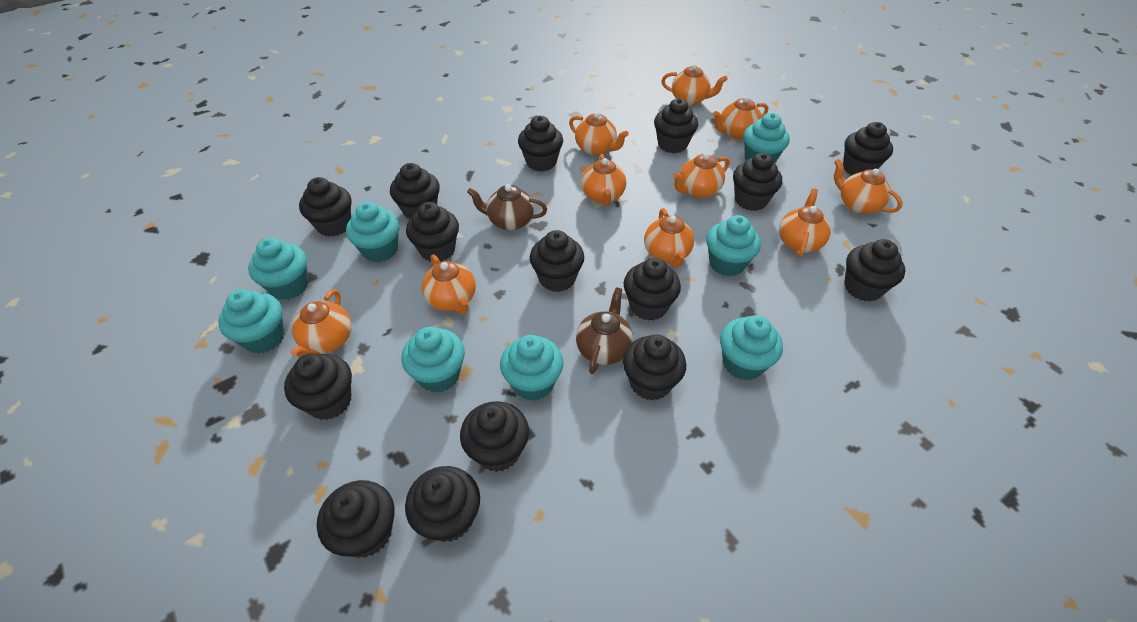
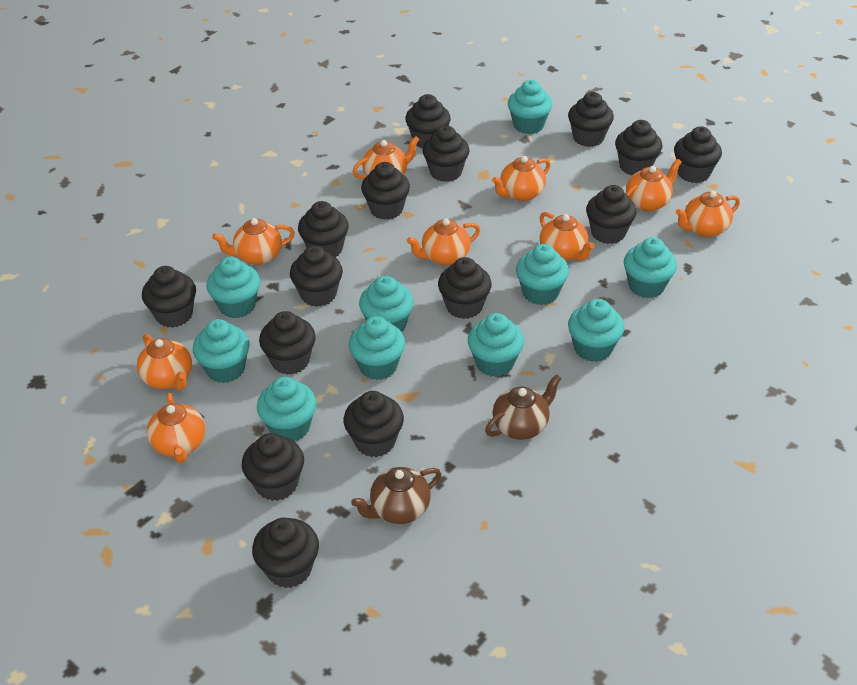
orange teapot: [291,289,352,358] [422,254,476,314] [569,112,629,155] [581,154,626,206] [644,208,694,268] [661,64,728,106] [673,153,730,198] [713,96,768,139] [779,188,831,258] [834,159,903,214] = 10 -> [137,334,192,390] [147,393,205,463] [212,218,295,265] [353,136,420,179] [407,218,480,265] [492,156,551,201] [540,212,595,261] [626,159,682,212] [676,191,740,237] = 9
turquoise cupcake: [218,289,285,354] [248,238,308,300] [346,202,400,262] [401,327,465,392] [500,335,563,401] [706,215,761,276] [720,315,783,380] [744,113,790,163] = 8 -> [193,319,250,383] [206,257,260,318] [257,377,317,441] [349,316,405,380] [359,276,414,332] [468,313,524,377] [508,80,552,134] [516,244,569,305] [568,299,624,362] [624,237,677,298] = 10

